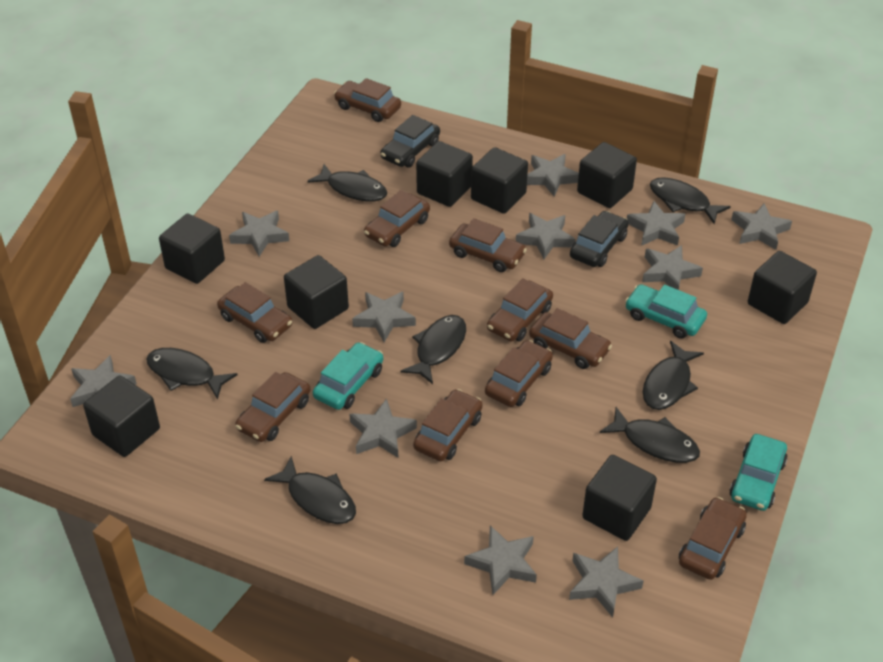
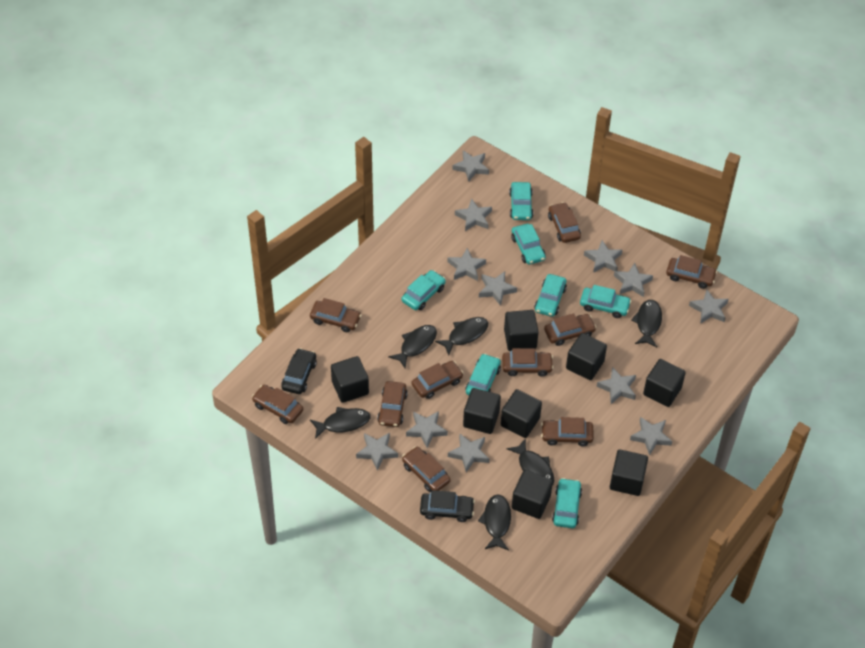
black fish: [146,348,237,400] [264,456,356,524] [308,164,387,201] [401,315,466,384] [600,407,700,463] [643,341,704,410] [650,177,731,224] = 7 -> [310,407,371,439] [388,325,437,368] [435,317,488,356] [478,494,511,550] [507,438,554,485] [631,300,662,347] = 6
grey star: [70,355,137,407] [229,211,289,257] [349,398,417,458] [352,292,416,342] [464,526,537,595] [516,213,575,259] [527,154,579,197] [569,547,644,617] [627,201,685,246] [642,245,703,290] [731,203,792,250] = 11 -> [356,433,398,471] [406,411,448,448] [447,248,486,281] [448,433,489,472] [452,151,489,181] [455,198,492,231] [479,271,517,306] [584,240,622,273] [596,367,636,404] [614,263,653,297] [630,417,672,455] [689,289,728,324] = 12
turquoise car: [313,342,383,410] [625,284,707,339] [729,434,787,511] = 3 -> [401,270,446,310] [465,354,501,395] [509,182,533,220] [511,224,546,265] [534,274,567,317] [552,478,582,528] [580,285,631,318] = 7

